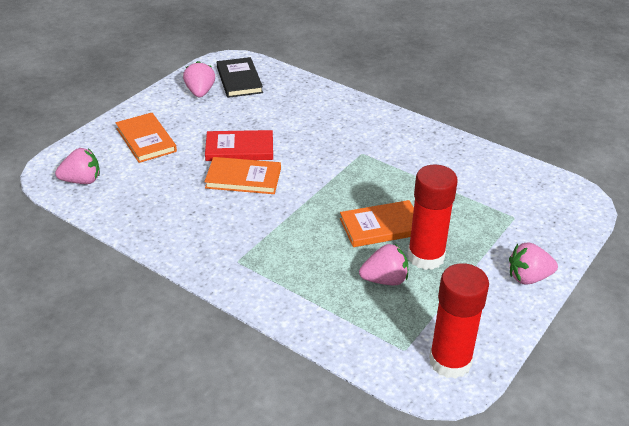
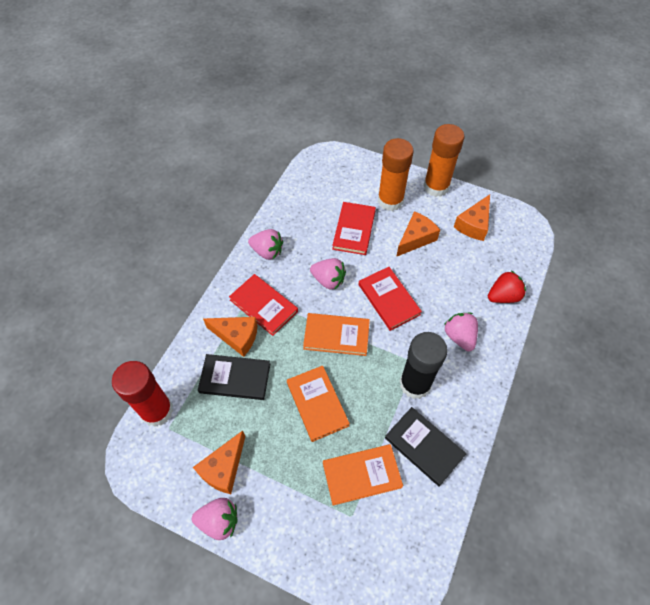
black book: [217,57,263,98] = 1 -> [198,354,270,400] [385,407,467,487] = 2
black glue stick: none = 0 -> [400,332,448,399] = 1
orange cheese: none = 0 -> [193,431,245,494] [203,317,258,357] [396,211,440,257] [454,195,490,241] = 4
orange glue stick: none = 0 -> [378,138,414,211] [423,124,464,197] = 2
red book: [205,130,273,161] = 1 -> [229,274,298,336] [332,202,376,255] [359,267,422,331] = 3
red glue stick: [407,164,458,270] [429,263,489,379] = 2 -> [112,361,173,427] = 1
red strawberry: none = 0 -> [488,271,526,303] = 1

